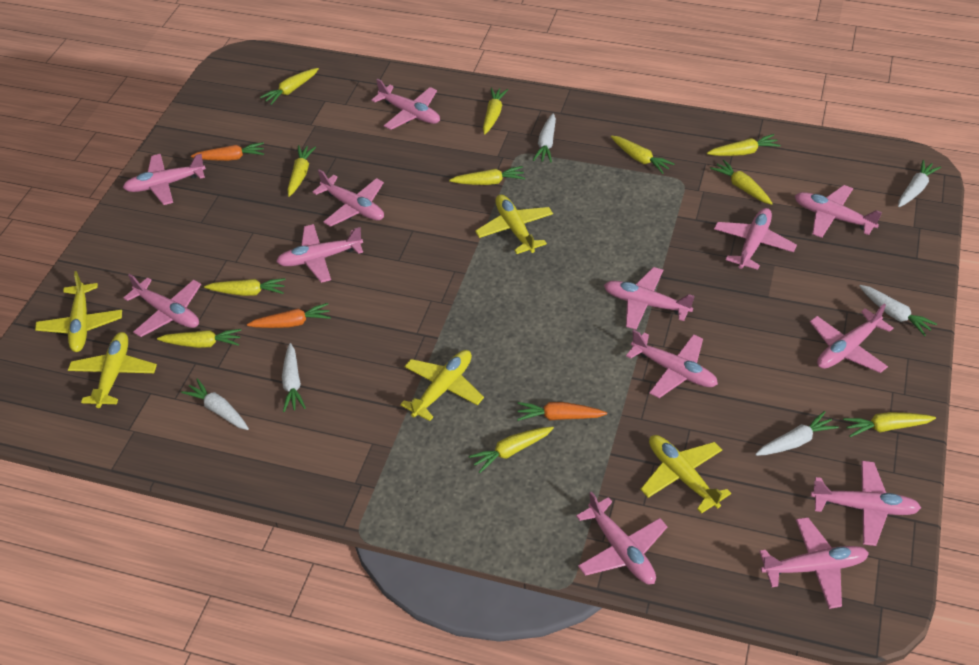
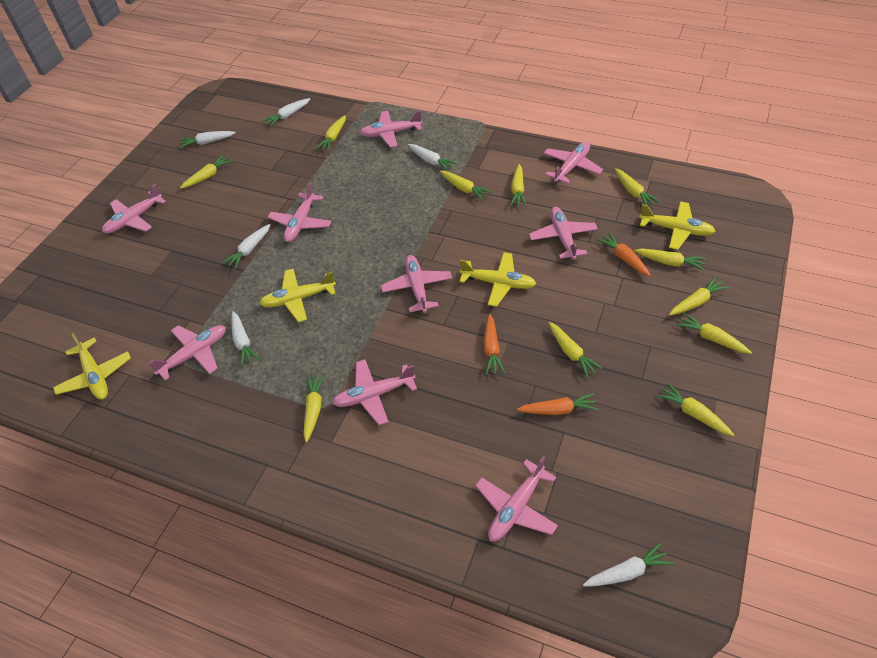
pink plane: [123,154,206,205] [124,274,201,337] [276,224,363,283] [313,169,384,227] [371,79,440,130] [576,491,667,584] [604,267,695,330] [626,330,718,398] [714,208,797,270] [759,517,869,609] [795,185,882,238] [810,303,893,373] [811,461,921,546] = 13 -> [102,184,166,234] [148,325,226,381] [268,182,331,242] [332,359,417,425] [360,111,422,148] [381,255,452,313] [475,456,558,541] [529,207,598,260] [544,142,603,184] = 9
yellow plane: [35,271,122,352] [68,332,157,408] [400,350,484,421] [475,195,553,254] [640,435,731,514] = 5 -> [53,333,131,400] [259,269,336,322] [459,252,536,307] [639,201,716,250] = 4

